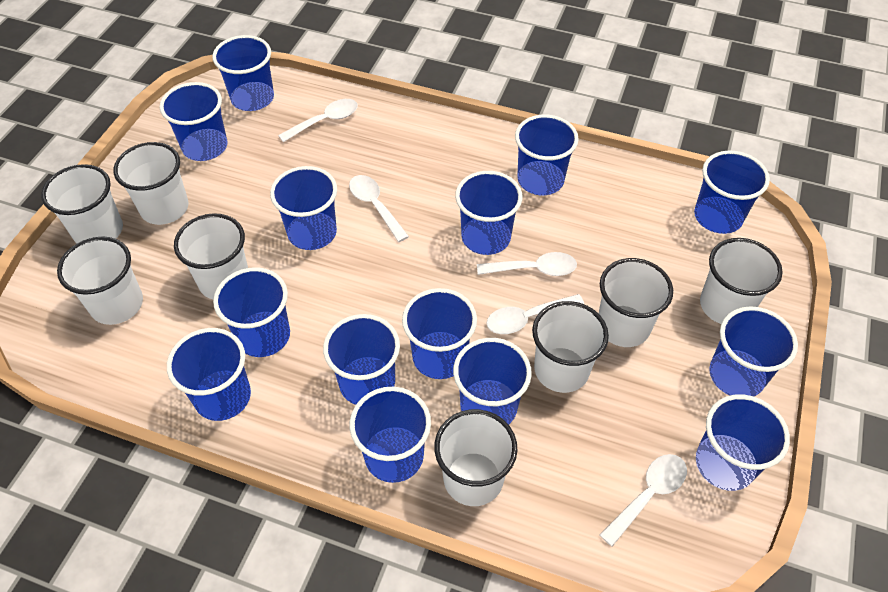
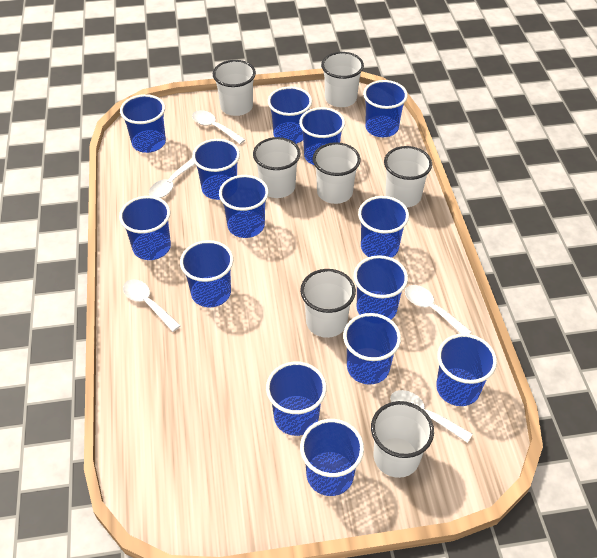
white cup: [41,164,123,243] [57,237,143,325] [113,142,189,225] [174,213,248,300] [434,409,518,506] [532,301,609,393] [599,258,673,347] [700,238,783,324] = 8 -> [213,60,256,116] [253,137,301,198] [300,269,356,338] [313,142,361,204] [321,52,364,107] [371,401,434,478] [384,146,432,207] = 7

